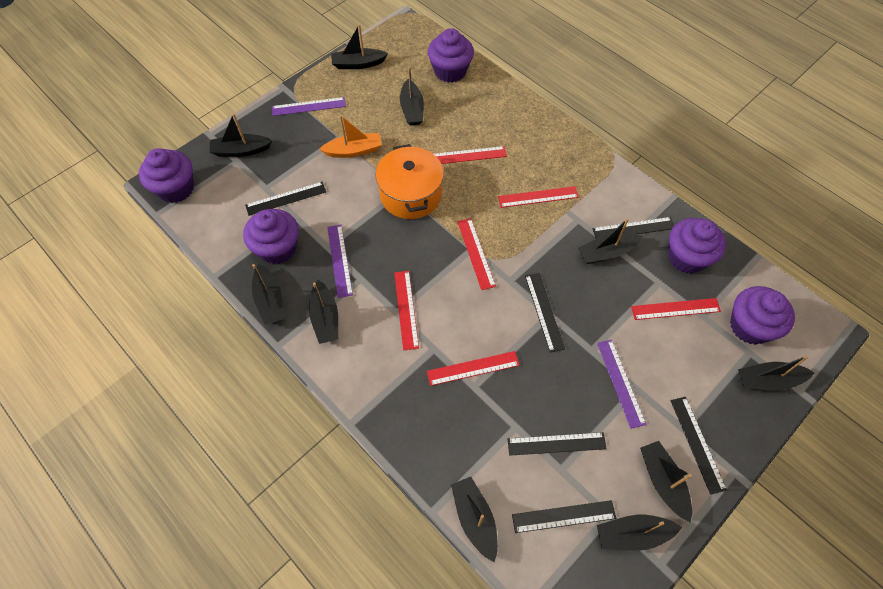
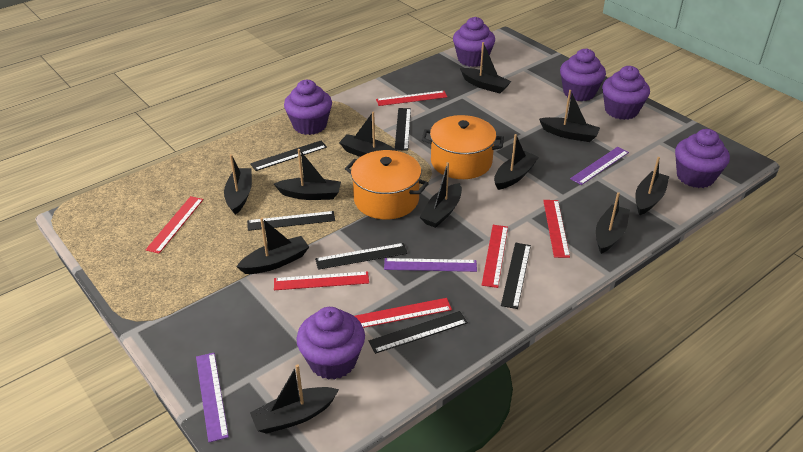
black boat: [210,113,272,157] [252,264,284,325] [309,280,338,344] [331,24,388,69] [400,66,424,126] [451,477,498,562] [578,218,643,264] [597,515,682,551] [640,441,692,523] [738,355,815,390] = 10 -> [224,154,252,215] [236,218,309,274] [250,364,339,434] [274,149,341,200] [339,112,396,157] [420,162,462,228] [460,42,512,93] [494,134,539,190] [539,90,600,142] [596,192,630,254] [635,157,669,215] = 11
orange boat: [319,115,382,158] = 1 -> none = 0
orange pot: [375,144,444,219] = 1 -> [345,150,429,219] [422,115,504,179] = 2
purple cupcake: [139,148,194,203] [243,209,299,264] [428,28,474,83] [668,218,726,274] [730,286,795,345] = 5 -> [284,80,332,135] [296,307,365,380] [453,17,495,67] [560,49,606,101] [602,66,650,120] [675,129,730,188] = 6

